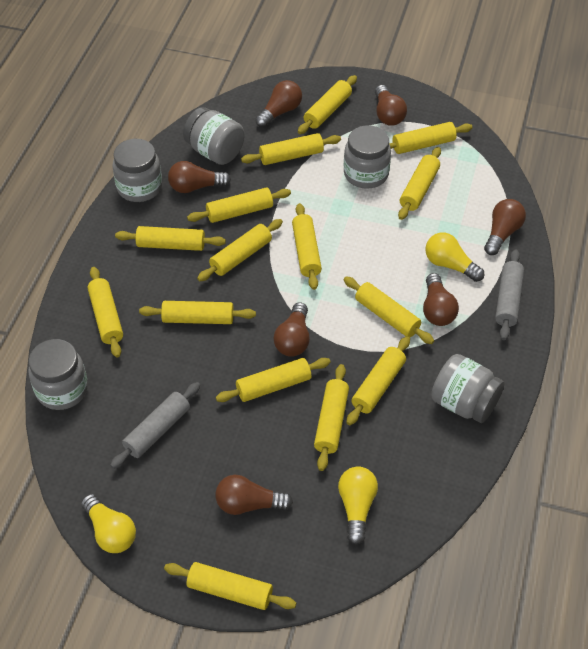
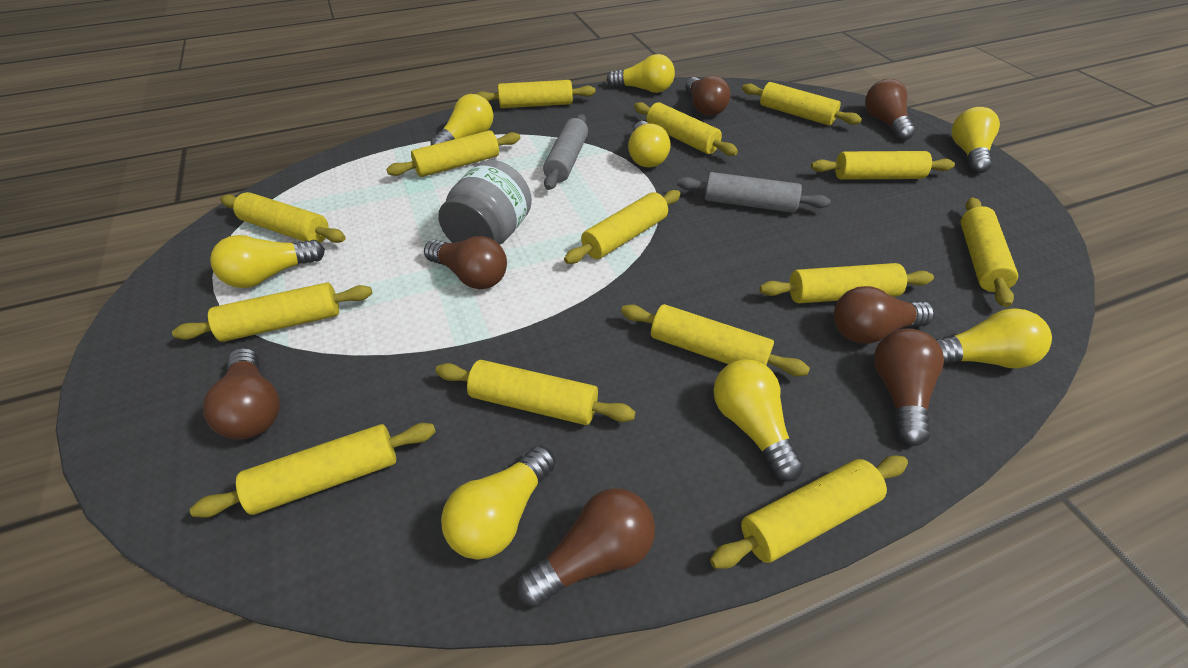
grey jar: [28,339,88,410] [112,139,162,202] [183,107,245,165] [344,125,391,189] [431,354,505,423] = 5 -> [438,160,532,245] = 1
yellow light bulb: [81,494,136,553] [338,467,378,545] [425,232,484,282] = 3 -> [210,235,325,288] [431,94,493,145] [441,445,556,560] [607,54,675,93] [628,121,671,167] [713,359,804,481] [935,309,1052,368] [952,107,1000,174] = 8
yellow rolling pin: [88,267,123,358] [115,226,226,251] [139,301,256,324] [164,562,296,610] [187,187,291,223] [197,219,283,281] [216,358,331,402] [241,133,341,165] [292,203,322,290] [298,75,357,134] [314,364,349,471] [344,277,434,344] [346,336,410,425] [389,122,473,154] [398,147,441,220] = 15 -> [172,282,373,342] [190,423,436,518] [220,192,346,243] [386,130,520,177] [435,360,636,425] [477,80,596,108] [564,190,681,264] [621,304,810,376] [634,102,738,156] [710,456,908,569] [742,82,862,125] [759,263,934,303] [811,151,955,180] [961,198,1018,307] = 14

